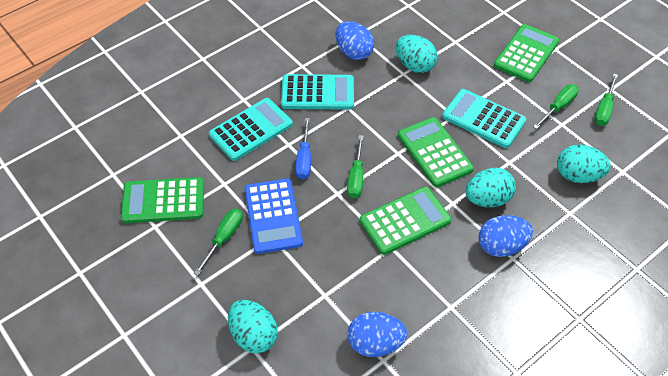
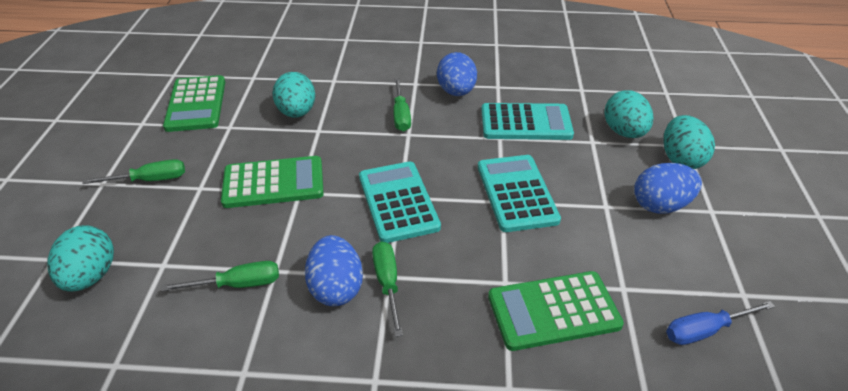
blue calculator: [244,179,303,254] = 1 -> none = 0
green calculator: [121,177,204,223] [360,187,451,255] [398,117,474,187] [494,24,559,82] = 4 -> [163,75,225,132] [221,156,324,208] [488,271,624,351] = 3

